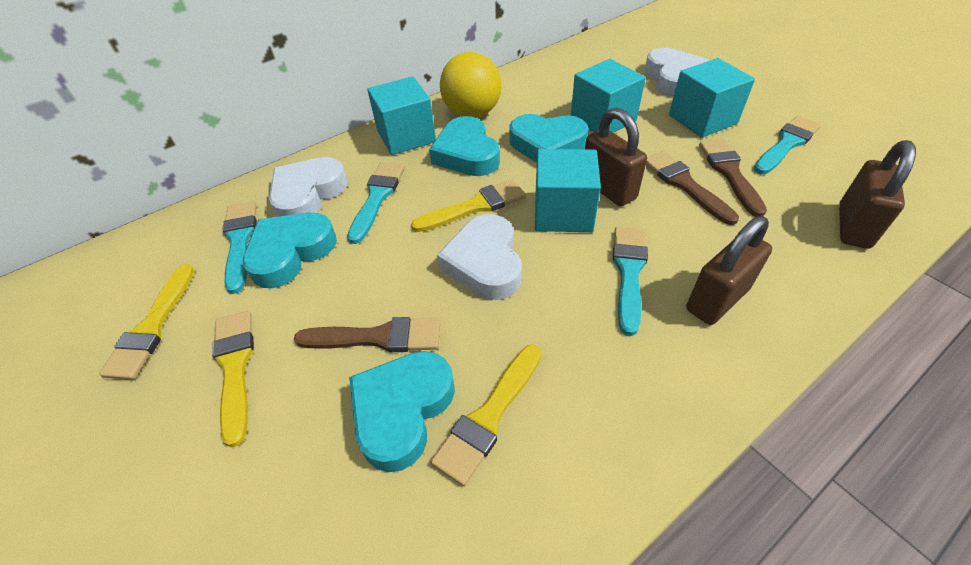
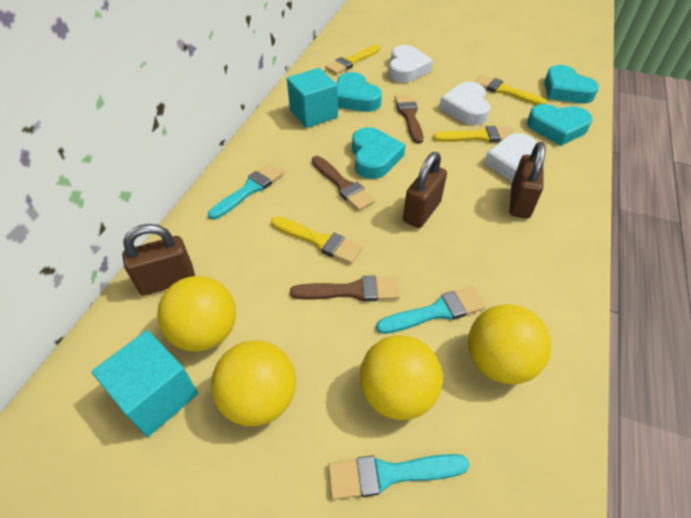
turquoise brush: [223,201,257,294] [347,162,405,244] [613,227,648,336] [753,116,821,174] = 4 -> [208,163,284,220] [328,454,469,500] [376,287,486,334] = 3
turquoise cube: [367,76,436,155] [535,149,601,232] [571,59,646,133] [669,58,755,138] = 4 -> [91,330,198,437] [287,68,338,128] = 2
yellow ball: [440,52,501,118] = 1 -> [157,276,236,352] [211,340,296,426] [360,335,443,420] [468,304,551,384] = 4

